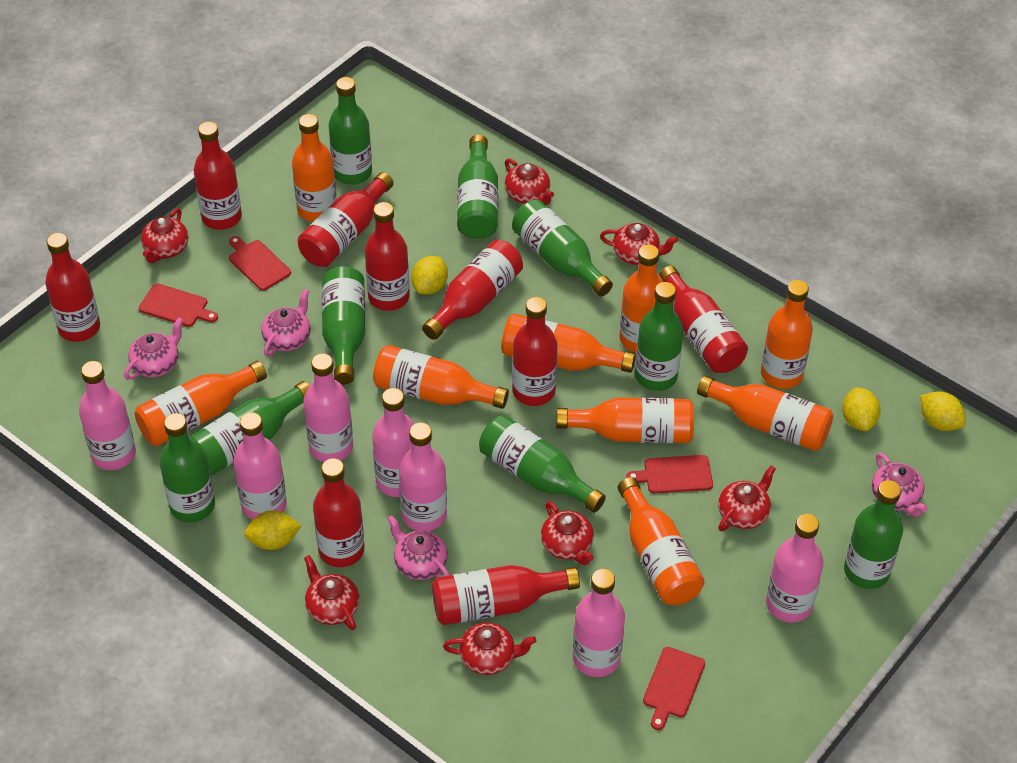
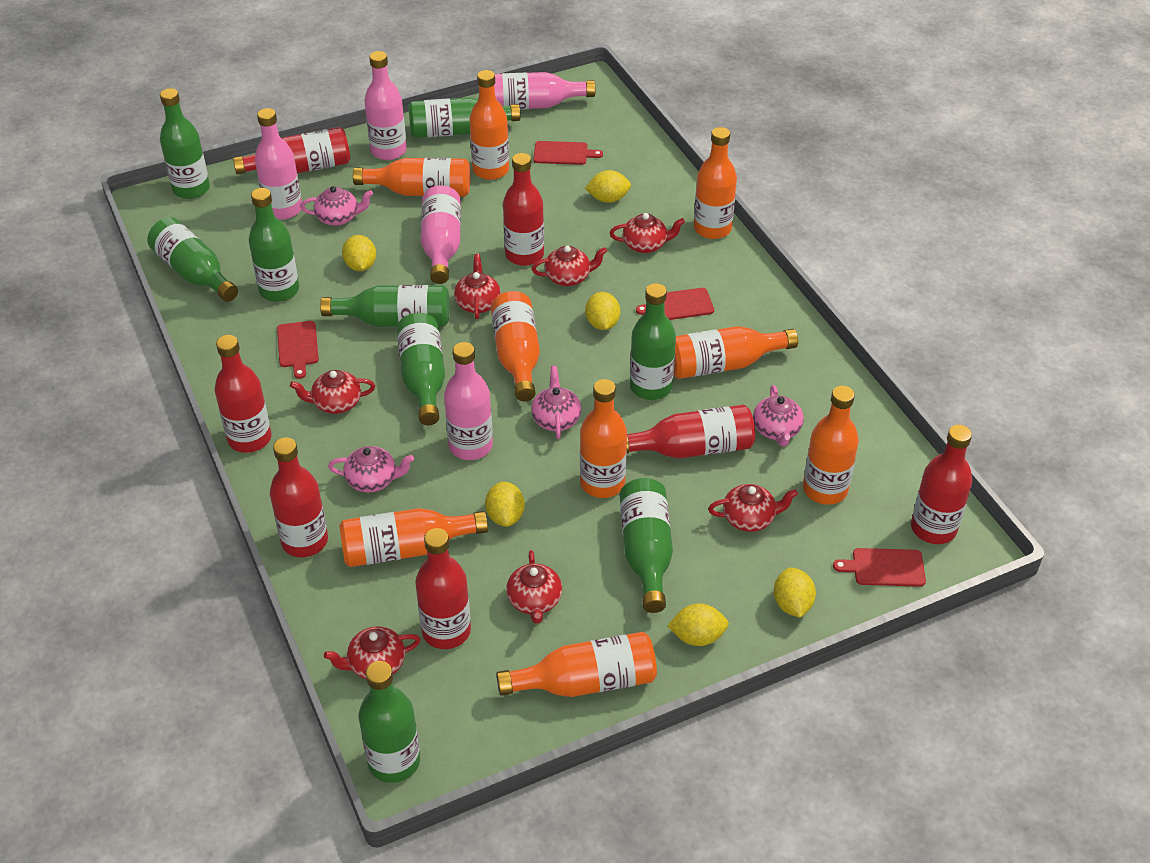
pink bottle: [79,361,136,470] [234,412,287,520] [303,353,353,462] [372,388,414,497] [399,422,447,531] [573,569,625,677] [766,514,824,622] = 7 -> [255,108,302,220] [364,51,407,160] [421,185,461,284] [444,342,493,460] [494,72,595,110] = 5
red bottle: [45,233,100,342] [194,122,242,230] [298,172,394,267] [313,458,365,567] [365,202,410,311] [422,240,523,340] [432,565,580,625] [512,297,557,406] [659,266,748,373] = 9 -> [215,335,272,453] [233,127,350,175] [270,437,328,557] [415,528,471,649] [503,153,544,266] [627,405,755,458] [911,425,972,544] = 7
yellow lemon: [244,510,301,550] [411,256,448,295] [842,387,881,431] [920,391,966,431] = 4 -> [342,235,376,271] [485,481,525,527] [585,170,631,203] [585,292,620,330] [667,603,729,646] [774,567,816,618] = 6

